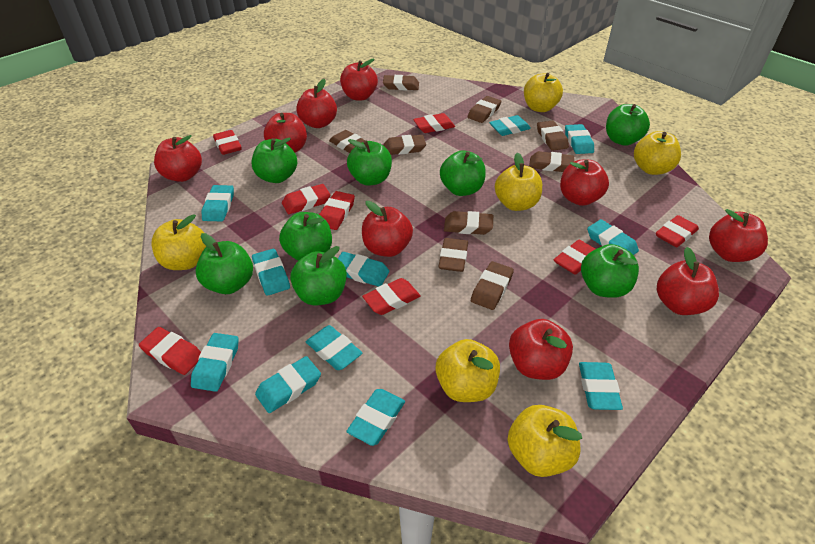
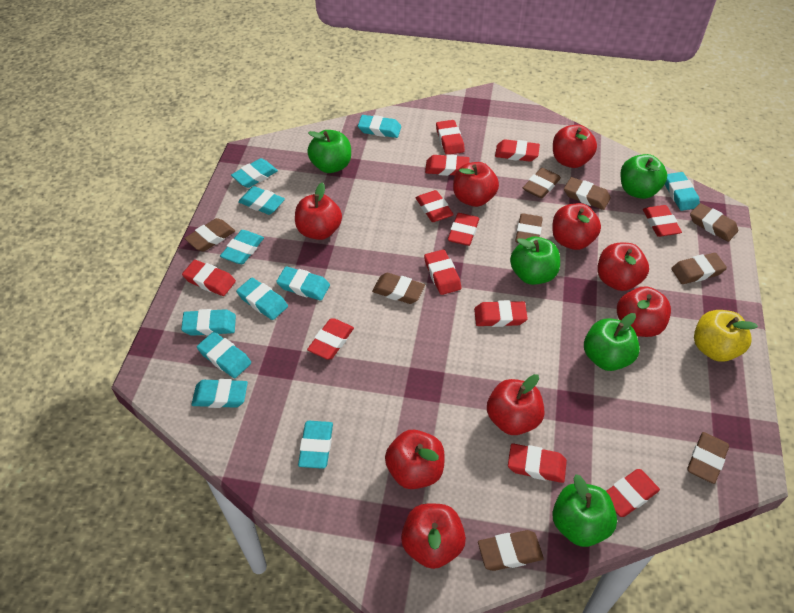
green apple: [195,233,253,294] [252,138,297,183] [279,212,332,261] [290,246,347,305] [347,139,392,186] [440,151,486,196] [581,244,639,298] [606,104,650,146] = 8 -> [307,130,351,173] [510,237,560,285] [552,474,617,547] [584,313,640,371] [620,154,667,199] = 5
red eraser: [139,327,201,375] [213,130,242,155] [282,184,330,214] [319,191,355,230] [362,278,421,315] [413,113,455,133] [554,240,595,275] [656,215,699,247] = 8 -> [182,260,236,296] [307,318,354,360] [416,190,454,222] [424,249,461,295] [425,154,470,176] [436,120,465,155] [448,213,479,246] [474,300,528,327] [495,139,540,162] [508,443,567,483] [606,469,660,517] [643,205,682,237] = 12
yellow apple: [152,214,207,270] [435,339,500,402] [495,153,542,211] [507,405,582,477] [524,73,563,112] [634,131,681,175] = 6 -> [694,310,758,362] = 1

